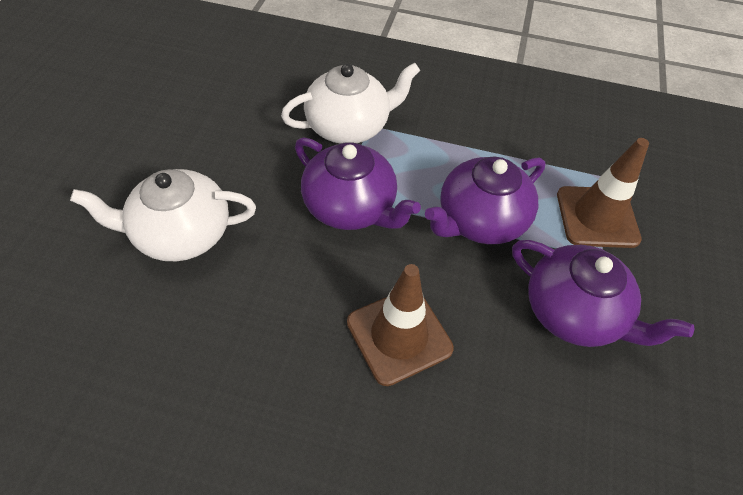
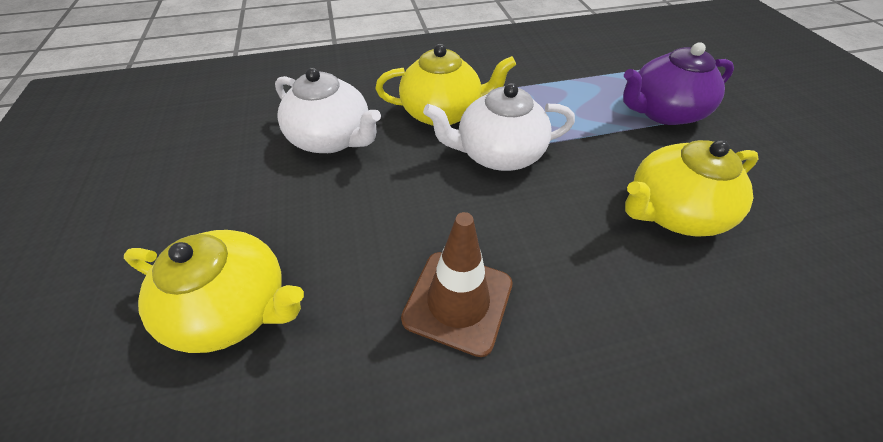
brown traffic cone: [347,264,454,386] [557,138,649,248] = 2 -> [401,212,513,357] = 1
purple teapot: [295,137,421,230] [425,156,545,244] [512,240,694,347] = 3 -> [623,43,734,125] = 1
yellow teapot: none = 0 -> [124,230,304,353] [375,44,516,126] [625,140,759,237] = 3

